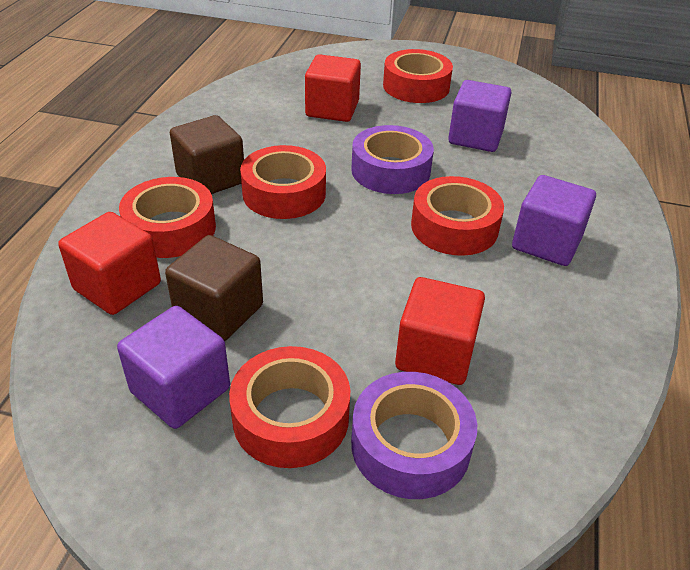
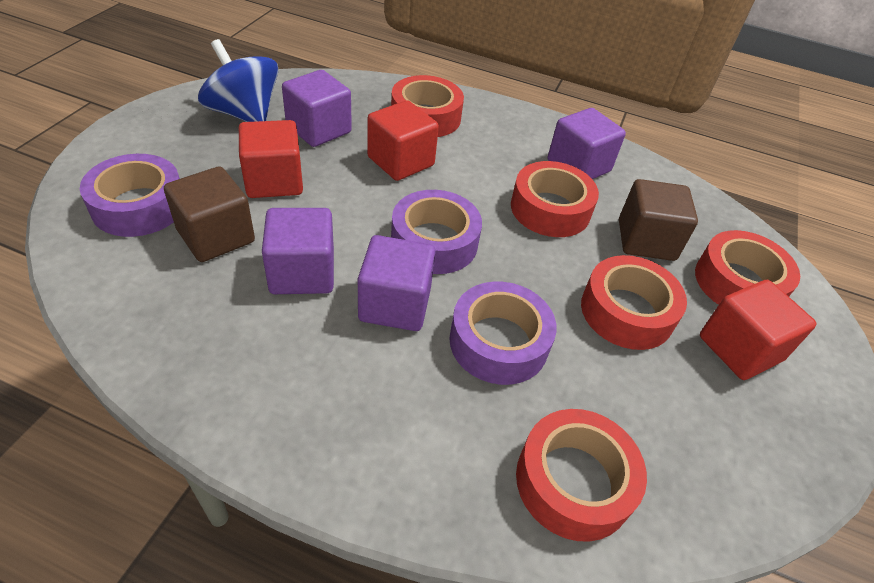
blue spinning top: none = 0 -> [198,39,278,122] = 1
purple cube: [117,306,230,429] [448,80,511,152] [512,175,596,266] = 3 -> [262,208,334,294] [282,70,352,147] [358,235,436,331] [548,108,626,179] = 4
purple tape: [351,125,434,194] [351,372,477,499] = 2 -> [80,154,180,237] [391,190,482,274] [449,282,556,385] = 3

